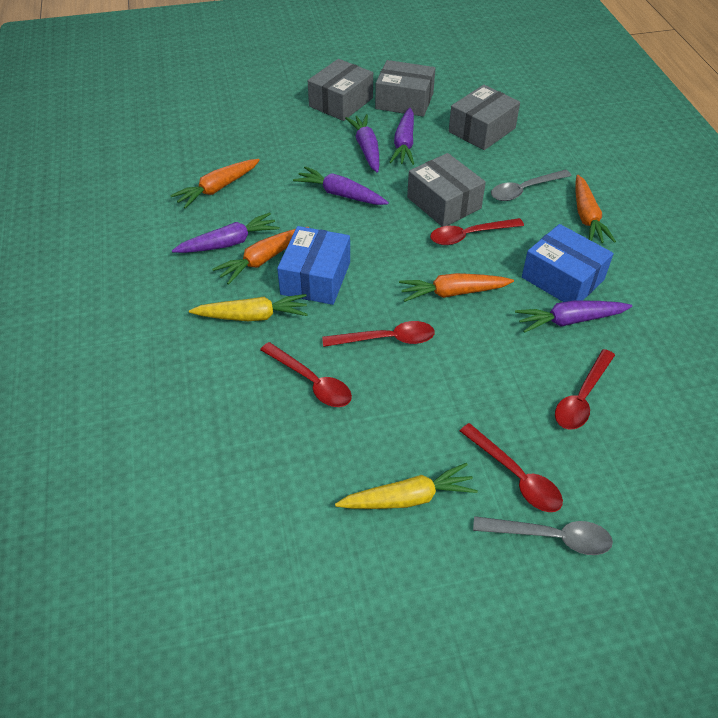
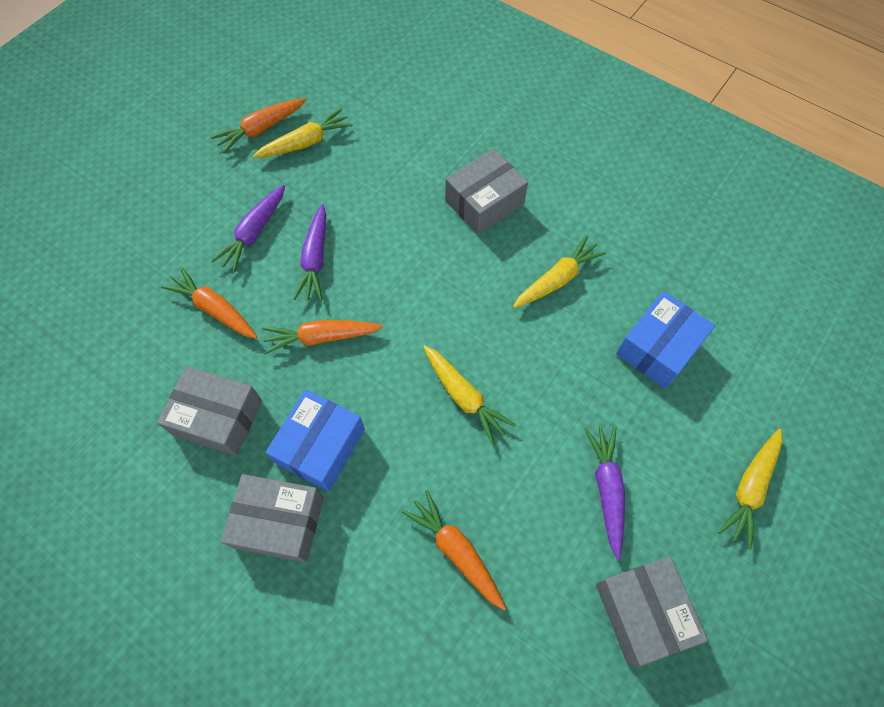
grey spoon: [473,516,613,555] [491,169,571,201] = 2 -> none = 0
purple carrot: [172,212,279,253] [293,166,389,205] [345,114,379,173] [390,108,414,165] [515,300,632,333] = 5 -> [211,185,285,273] [293,204,326,301] [584,426,625,560] = 3
red spoon: [260,342,352,407] [322,321,435,347] [430,218,524,245] [460,423,563,512] [555,349,615,429] = 5 -> none = 0
yellow carrot: [189,294,308,321] [335,463,478,509] = 2 -> [253,109,353,158] [423,345,516,445] [513,235,607,308] [718,429,782,550] = 4

